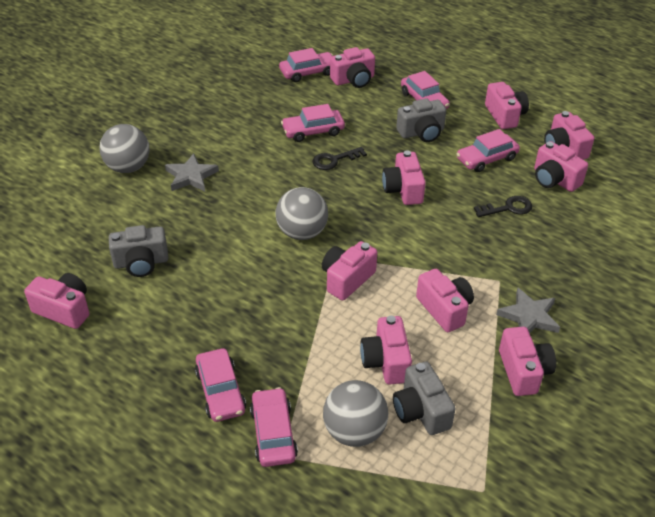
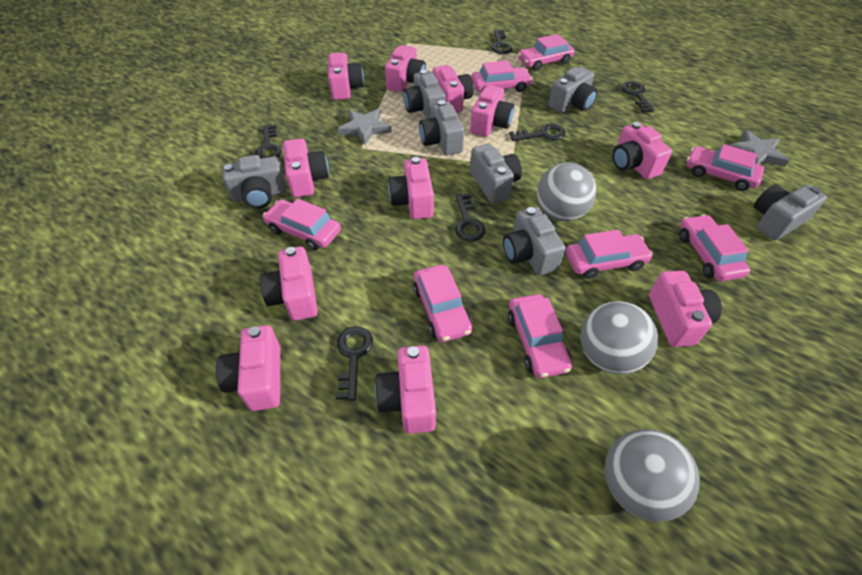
black key: [312,147,367,170] [474,196,532,217] = 2 -> [255,124,282,159] [336,326,373,401] [455,193,485,242] [491,30,513,54] [509,123,566,141] [621,81,655,113] = 6
grey camera: [109,225,168,277] [393,361,456,435] [396,98,446,142] = 3 -> [222,155,287,209] [403,70,446,119] [419,100,464,155] [470,144,522,203] [503,207,565,275] [548,67,598,113] [754,184,827,241] = 7
pink camera: [24,273,89,329] [322,241,377,301] [330,47,375,88] [360,316,412,385] [382,150,426,205] [416,269,474,332] [485,82,529,129] [499,327,556,396] [534,141,588,192] [544,111,594,160] = 10 -> [216,325,280,411] [260,246,318,321] [283,139,329,197] [328,52,364,100] [375,346,436,434] [385,45,426,92] [388,157,434,219] [432,65,474,113] [470,85,514,137] [612,122,672,179] [649,270,722,347] = 11
pink car: [195,348,246,422] [250,387,298,467] [279,48,333,82] [281,104,345,142] [401,71,450,109] [456,129,520,172] = 6 -> [263,198,341,250] [413,265,472,342] [471,60,533,92] [508,294,572,378] [518,34,575,71] [566,230,653,279] [679,214,750,282] [686,144,764,191] = 8

